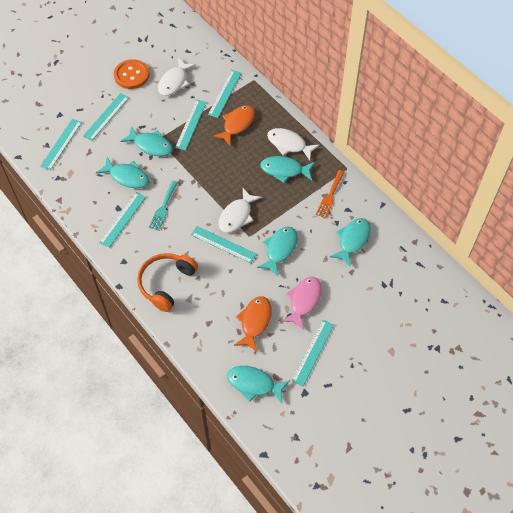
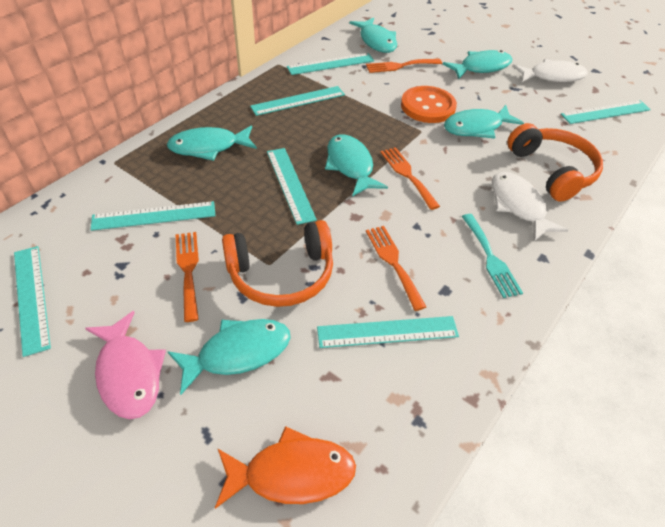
orange fish: [213,105,255,146] [234,296,272,352] = 2 -> [215,426,356,509] = 1
orange fork: [316,170,345,218] = 1 -> [175,232,199,322] [366,59,442,73] [366,226,426,311] [380,147,440,210] = 4
orange headphones: [137,253,198,312] = 1 -> [222,220,333,307] [507,123,603,202] = 2
white fish: [158,58,196,96] [219,188,262,233] [267,128,320,160] = 3 -> [492,172,569,241] [513,59,588,82] = 2

